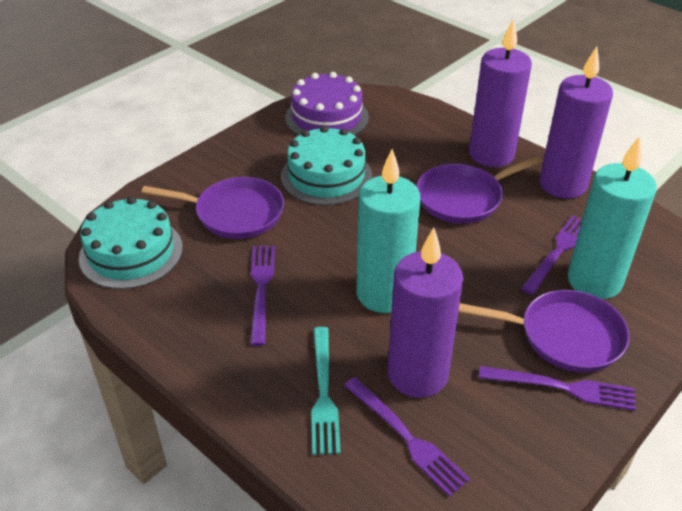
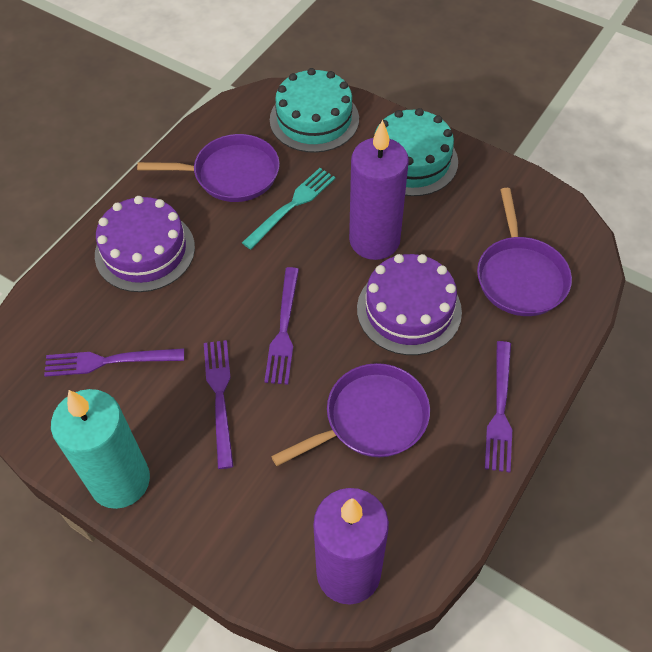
purple cake: [285,72,369,135] = 1 -> [95,196,195,292] [357,254,462,355] = 2
purple candle: [388,228,463,398] [469,18,532,167] [540,46,613,199] = 3 -> [313,488,389,605] [349,120,409,260] = 2
turquoise candle: [357,149,420,313] [568,136,657,299] = 2 -> [51,389,150,509] = 1

